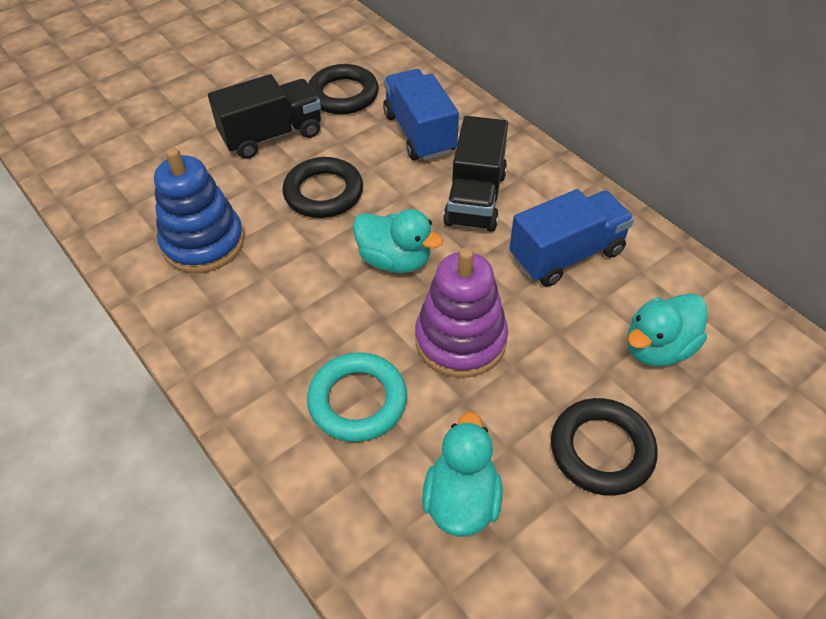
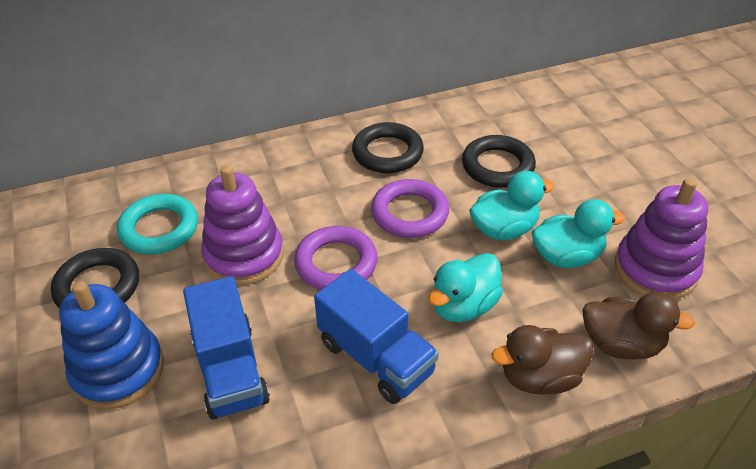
black truck: [208,74,321,159] [443,116,508,232] = 2 -> none = 0
brown duck: none = 0 -> [492,325,594,395] [582,292,695,360] = 2
purple ring: none = 0 -> [294,226,378,290] [371,179,449,238] = 2
purple stacking toy: [415,247,508,378] = 1 -> [201,165,284,285] [615,178,708,299] = 2

